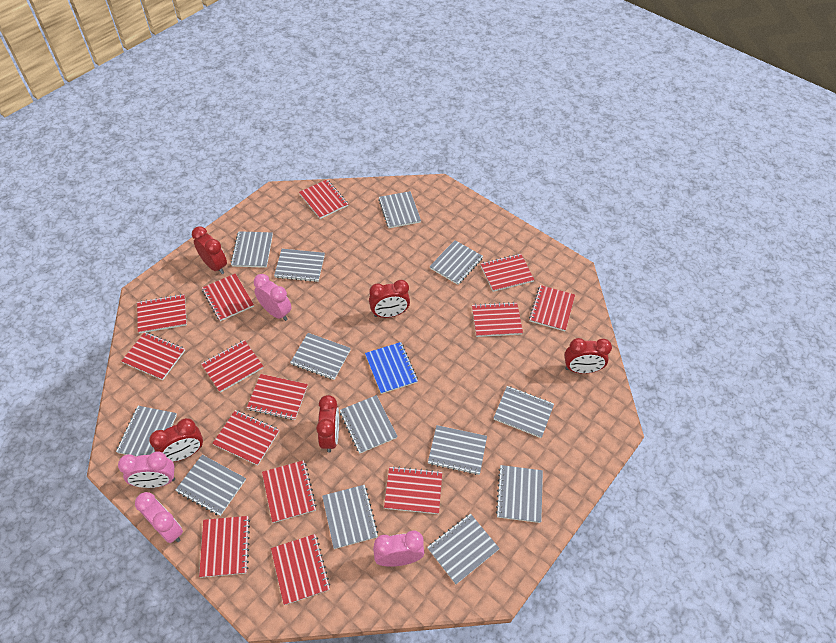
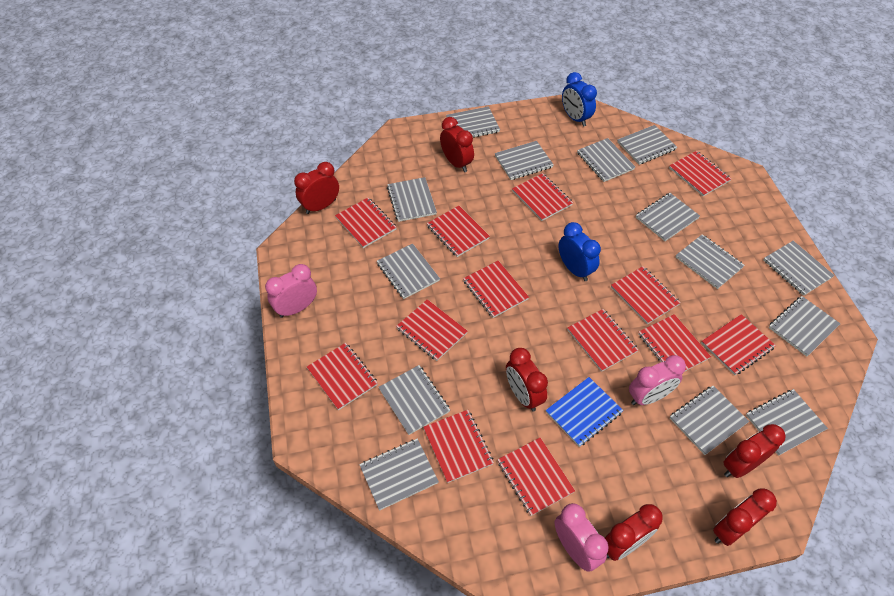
blue clock: none = 0 -> [558,222,601,281] [562,72,597,127] = 2
grey notebook: [116,406,177,457] [176,455,246,516] [231,231,273,268] [274,249,325,282] [290,333,351,380] [322,485,378,549] [340,395,398,454] [378,191,421,228] [427,514,500,584] [428,425,487,475] [429,240,483,285] [494,386,554,438] [496,465,543,523] = 13 -> [359,439,439,510] [377,244,440,299] [378,365,450,435] [387,177,437,222] [446,106,500,138] [495,141,554,180] [577,138,635,182] [617,125,677,165] [636,193,700,241] [670,386,749,455] [676,234,745,289] [746,389,828,456] [764,241,835,296] [769,296,840,357] = 14
pink clock: [118,451,175,488] [135,492,183,543] [254,274,291,321] [373,530,425,567] = 4 -> [265,264,317,318] [554,503,608,572] [629,355,686,405] = 3
red clock: [149,418,203,462] [192,226,227,274] [316,395,339,453] [369,280,410,318] [564,338,612,374] = 5 -> [294,162,339,214] [440,117,474,172] [506,348,548,411] [605,504,663,561] [713,488,777,546] [723,424,786,478] = 6
red notebook: [121,332,185,380] [137,294,187,333] [199,516,250,578] [201,340,263,393] [202,273,254,321] [212,410,279,466] [247,374,308,420] [262,460,317,523] [271,534,330,605] [299,180,348,219] [384,466,442,514] [472,302,523,337] [480,254,535,292] [529,285,575,331] = 14 -> [307,343,378,410] [335,198,397,248] [396,299,468,361] [423,410,494,483] [427,206,490,257] [463,261,529,318] [498,438,575,516] [512,173,573,221] [567,309,639,372] [611,266,681,324] [638,314,711,372] [669,151,732,196] [701,314,776,375] = 13

